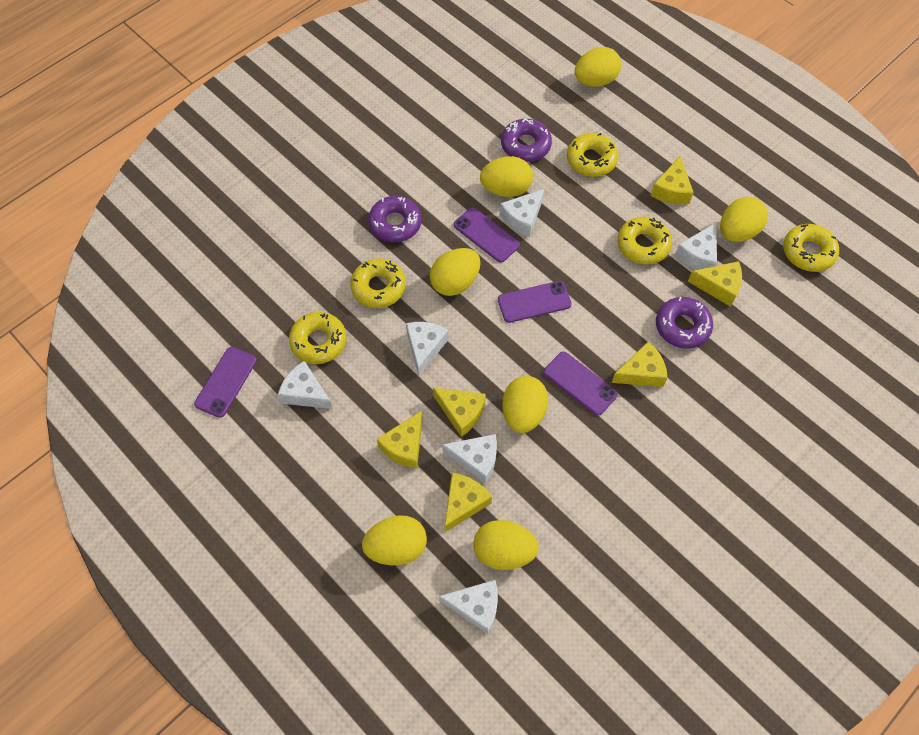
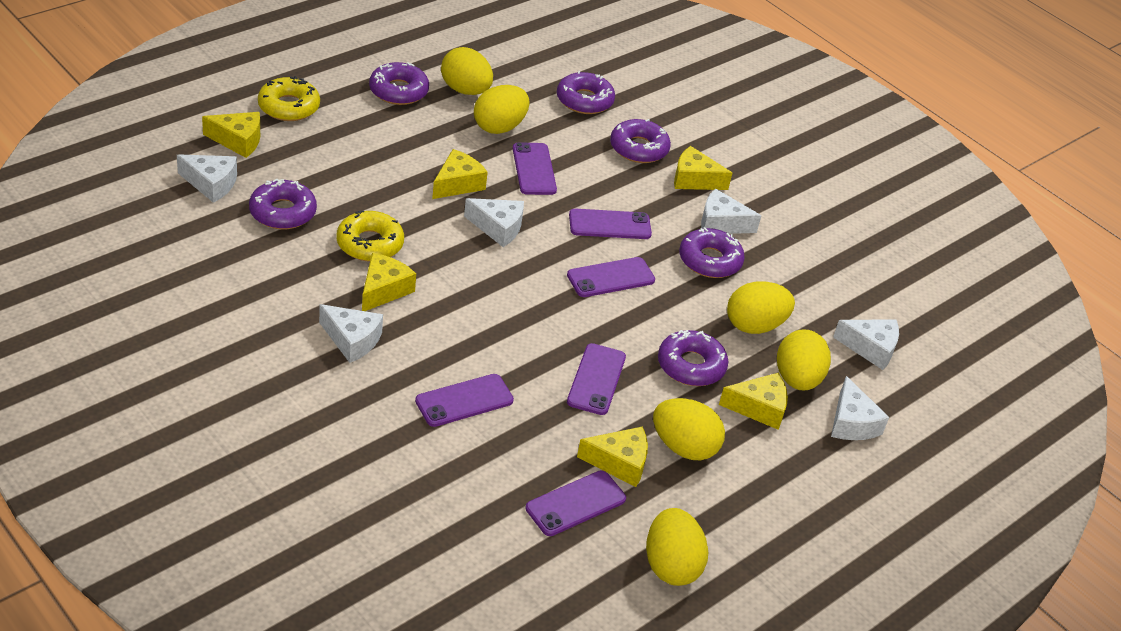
purple donut: [368,196,422,243] [501,118,552,162] [656,297,713,349] = 3 -> [249,179,317,229] [369,62,429,105] [557,71,615,114] [610,119,671,163] [658,330,728,386] [679,227,745,278] = 6
purple phone: [194,347,257,418] [454,207,520,262] [498,281,572,323] [544,352,618,416] = 4 -> [415,374,514,427] [513,142,557,195] [526,470,626,536] [567,257,655,297] [567,343,626,415] [569,209,652,239] = 6
yellow donut: [289,312,347,364] [350,258,406,308] [567,133,619,177] [617,217,672,264] [783,224,839,272] = 5 -> [258,76,320,121] [336,210,404,261] = 2
yellow egg: [362,515,427,565] [430,248,481,296] [473,520,539,570] [480,156,533,197] [502,376,548,433] [575,47,621,87] [720,197,768,242] = 7 -> [441,47,493,95] [474,85,530,134] [646,508,708,586] [653,398,725,460] [727,282,795,334] [777,329,831,391] = 6

